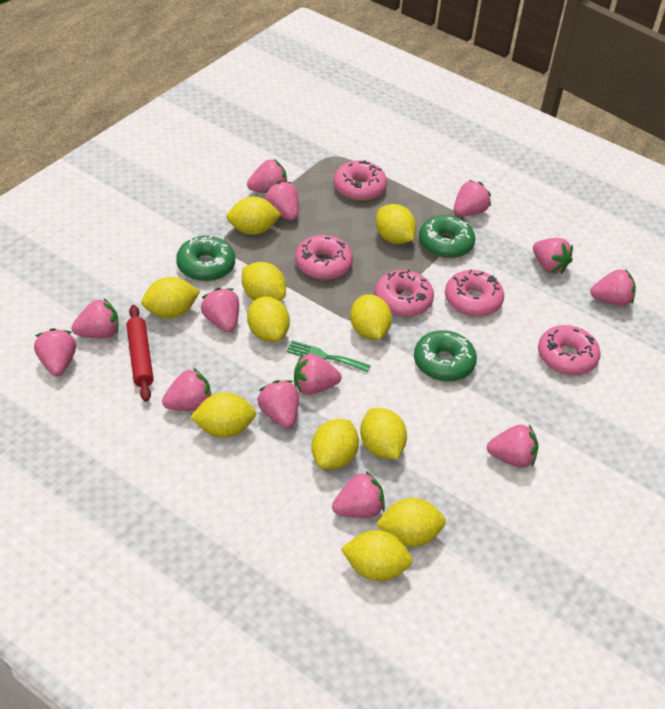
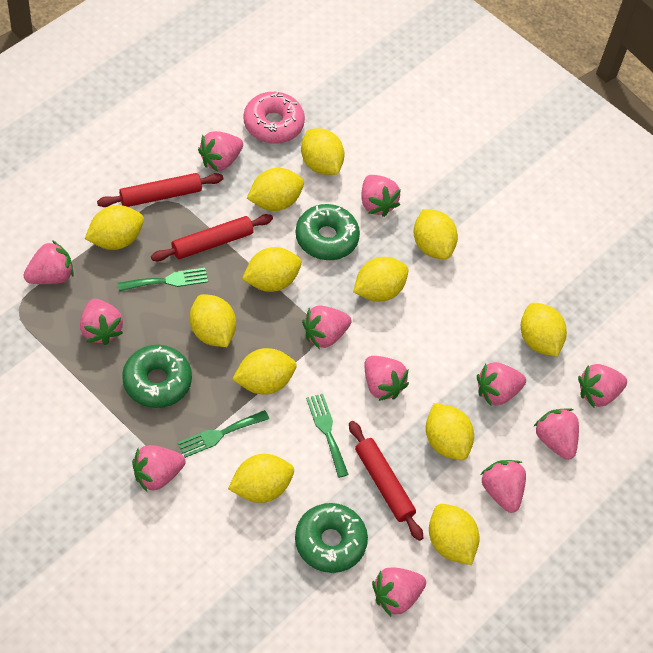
green fork: [286,340,371,372] = 1 -> [118,268,208,291] [178,410,269,458] [306,394,349,478] = 3
pink donut: [295,235,353,280] [334,160,387,201] [374,269,434,317] [445,269,504,317] [538,325,601,375] = 5 -> [244,92,305,143] = 1
pink strawberry: [34,328,76,376] [71,298,119,339] [162,368,211,411] [201,288,239,332] [247,159,287,193] [257,380,299,429] [264,181,299,220] [294,354,341,395] [332,471,385,518] [453,180,491,216] [487,425,538,468] [533,238,573,274] [590,269,636,306] = 13 -> [24,240,74,284] [80,299,123,345] [132,445,185,493] [198,131,243,172] [302,305,351,349] [361,175,401,217] [364,356,409,401] [372,567,426,616] [477,362,526,406] [480,460,526,513] [534,408,579,460] [578,364,627,407] = 12
red rolling pin: [127,305,154,402] = 1 -> [97,173,223,207] [151,214,273,261] [349,421,423,541] = 3
yellow lemon: [141,277,200,318] [190,392,256,438] [226,197,281,235] [242,262,286,301] [247,296,290,342] [312,419,359,470] [341,530,413,581] [350,294,392,340] [360,408,407,459] [376,204,416,244] [376,498,446,547] = 11 -> [85,205,144,250] [190,294,236,347] [228,454,294,503] [232,348,297,395] [242,247,302,292] [247,168,304,211] [301,128,345,175] [353,257,409,302] [414,209,458,259] [426,403,474,460] [429,504,480,565] [521,303,567,357] = 12

